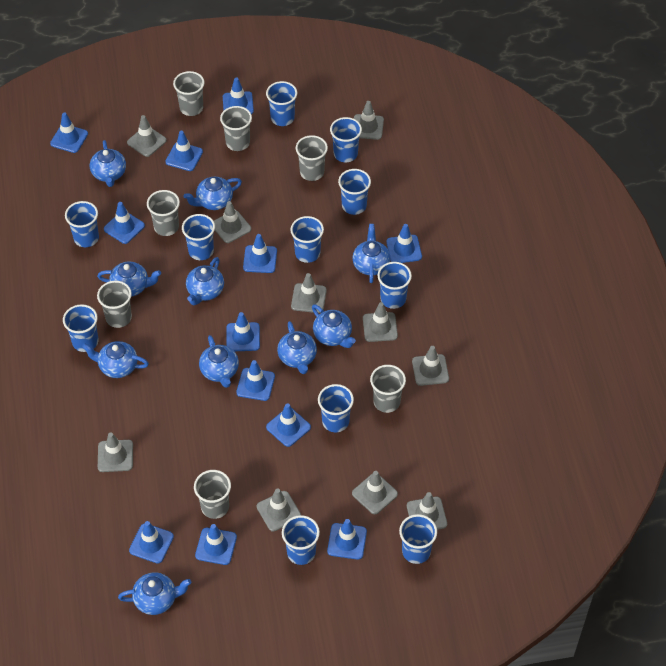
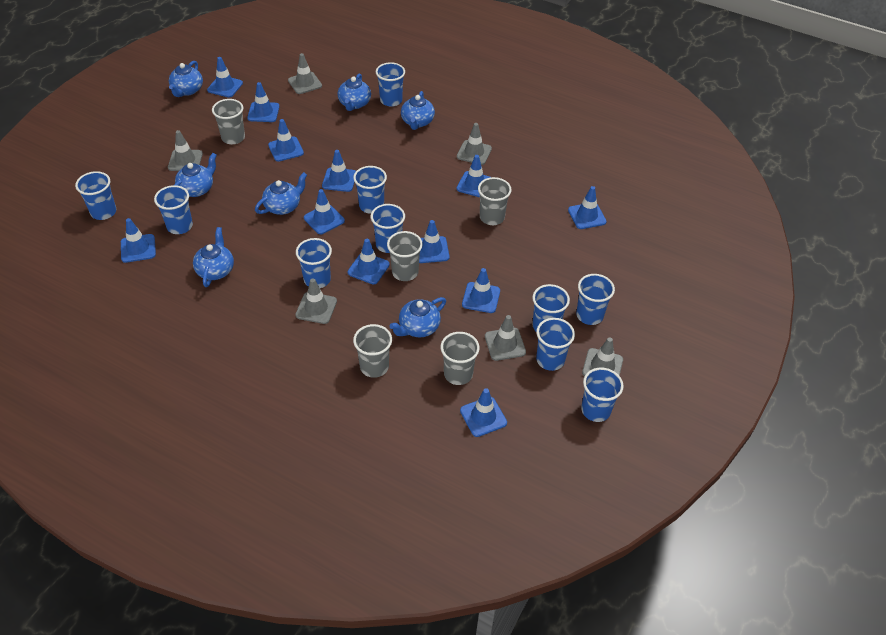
blue cup: [63,304,99,352] [65,201,99,247] [182,214,215,260] [266,81,297,126] [282,515,320,565] [290,216,324,263] [318,384,354,432] [330,117,362,162] [338,169,371,215] [378,262,412,309] [399,514,437,564] = 11 -> [75,171,116,220] [154,185,193,234] [296,238,332,288] [353,166,387,214] [371,204,405,253] [376,62,405,107] [532,284,570,332] [536,318,575,371] [576,274,615,325] [581,368,624,422] = 10
blue teapot: [82,341,149,378] [90,140,126,187] [97,262,161,297] [118,572,191,615] [184,177,242,210] [186,257,224,305] [199,335,239,388] [277,321,317,374] [312,304,356,348] [352,224,390,283] = 10 -> [169,61,203,97] [174,153,217,197] [193,227,234,287] [255,172,307,215] [338,73,371,111] [390,297,446,337] [401,91,435,130] = 7
grey cup: [97,281,132,328] [147,190,180,236] [173,71,205,116] [194,470,231,519] [220,106,252,151] [296,135,328,181] [370,365,406,413] = 7 -> [212,99,245,144] [353,324,392,378] [387,231,423,281] [441,332,480,385] [478,177,511,225] = 5
grey traffic cone: [98,433,133,472] [127,115,167,157] [214,201,251,243] [257,488,301,532] [291,273,327,313] [352,471,398,514] [354,101,384,140] [363,302,398,342] [407,492,447,530] [412,346,449,386] = 10 -> [168,130,203,171] [288,53,322,94] [295,278,337,324] [457,123,492,165] [485,315,526,361] [582,337,623,377] = 6

